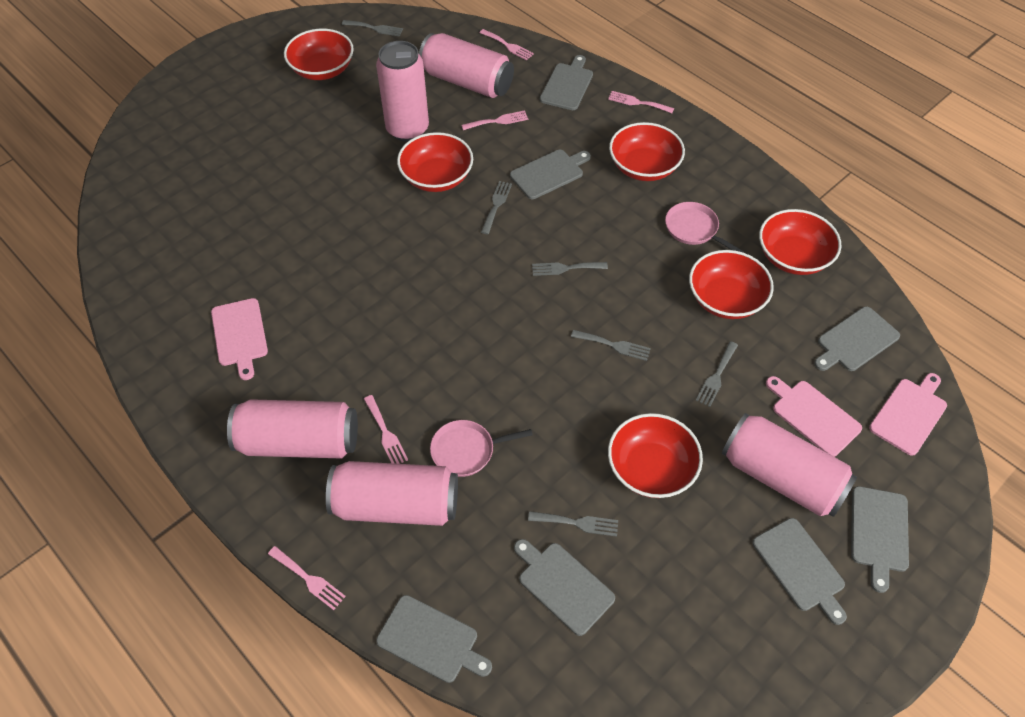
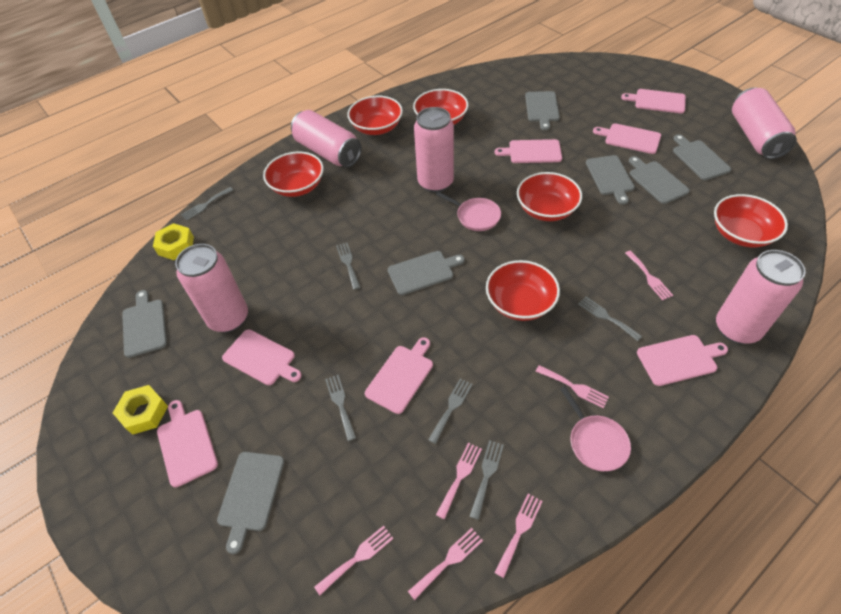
pink cutting board: [211,298,268,380] [766,376,862,457] [869,373,947,456] = 3 -> [157,400,218,488] [222,329,302,385] [365,337,433,414] [495,139,562,163] [593,124,661,154] [621,89,686,113] [637,335,728,386] = 7
pink fork: [268,546,346,610] [364,395,408,464] [461,110,528,130] [479,29,534,60] [608,91,674,113] = 5 -> [314,526,393,595] [408,528,483,600] [436,443,482,520] [494,494,543,578] [536,365,609,408] [625,250,673,300] = 6
yellow nut: none = 0 -> [113,385,168,435] [153,223,194,260] = 2

